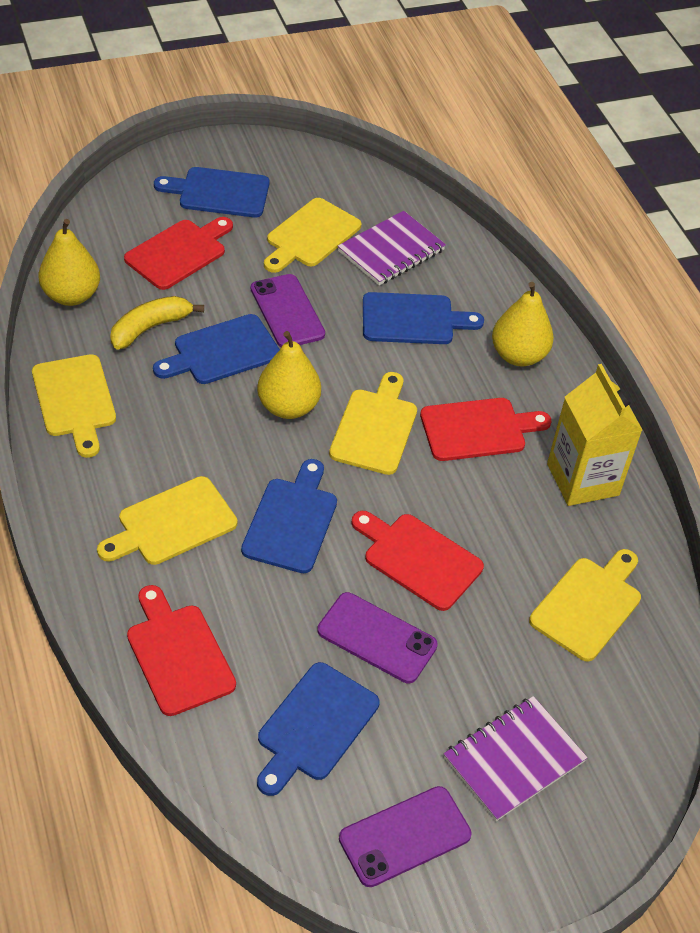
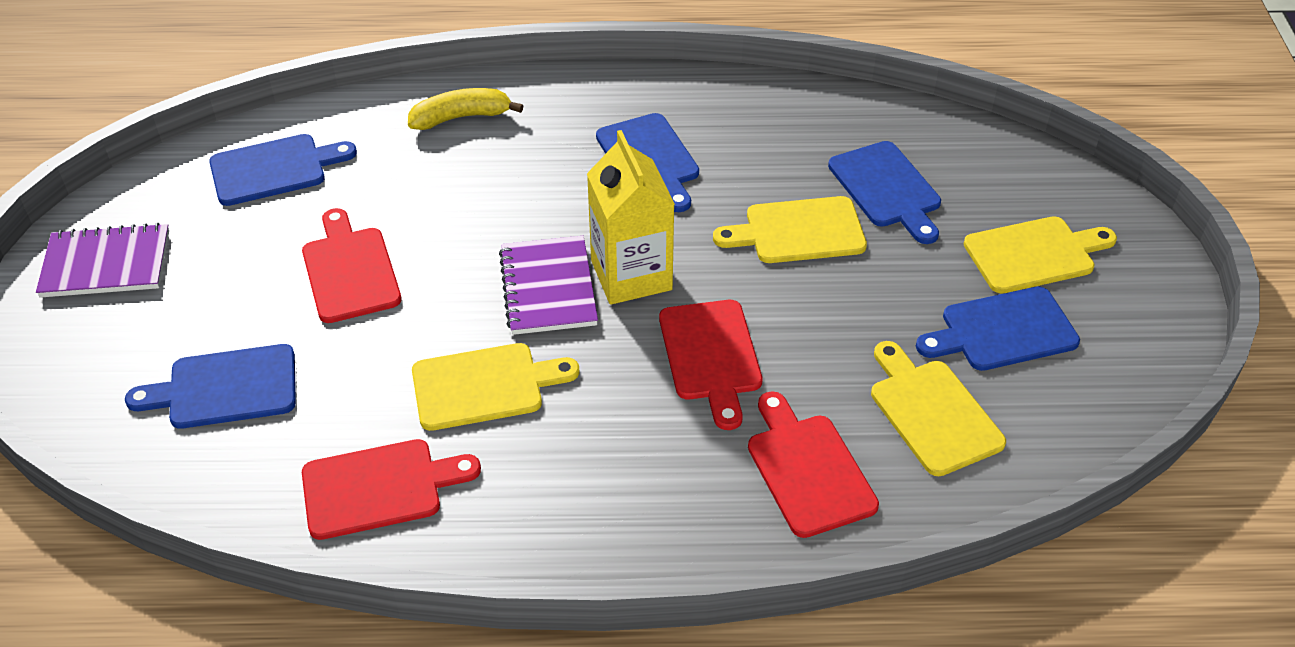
purple phone: [251,274,325,347] [317,592,438,683] [339,786,472,887] = 3 -> none = 0
yellow cutting board: [32,354,116,458] [97,476,237,565] [264,198,361,273] [329,372,417,475] [529,549,641,662] = 5 -> [412,343,579,431] [713,196,867,263] [871,341,1006,476] [964,216,1117,294] = 4
yellow pear: [39,219,100,306] [257,331,321,419] [492,282,554,367] = 3 -> none = 0

